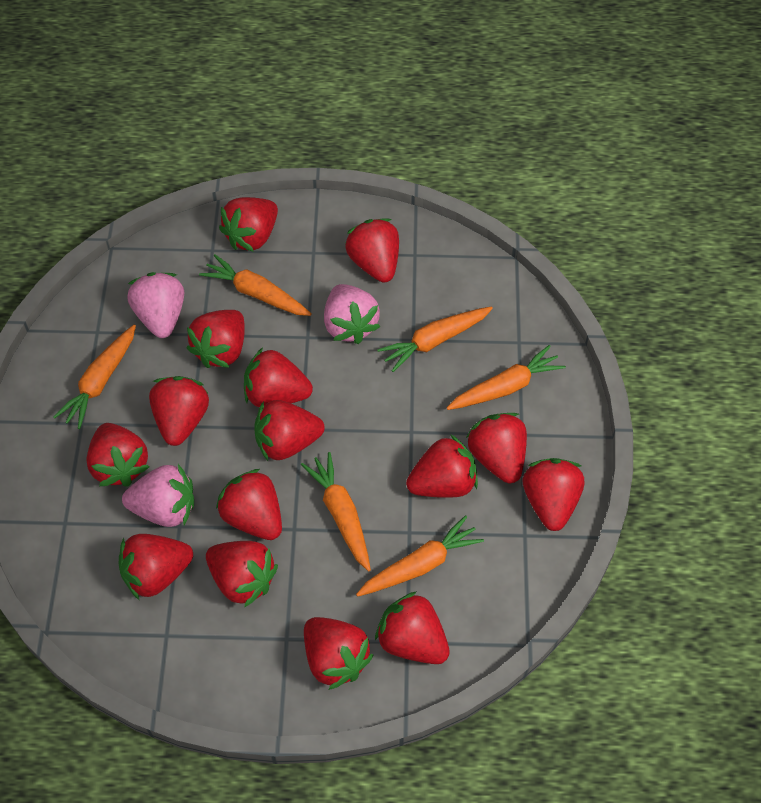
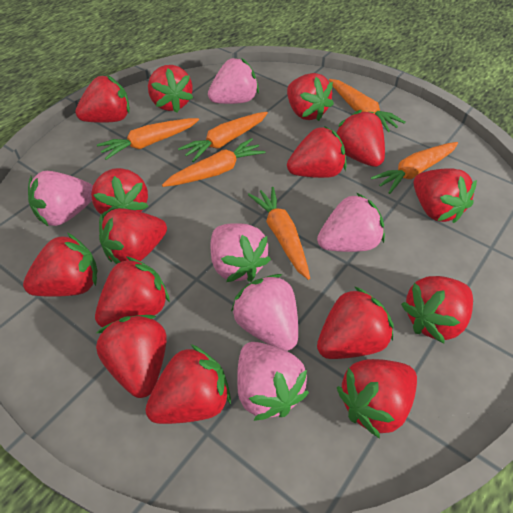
pink strawberry: [122,464,194,527] [127,272,184,338] [324,284,380,344] = 3 -> [28,171,93,226] [208,58,259,104] [210,223,271,282] [231,274,298,351] [237,342,309,421] [317,192,385,252] = 6

